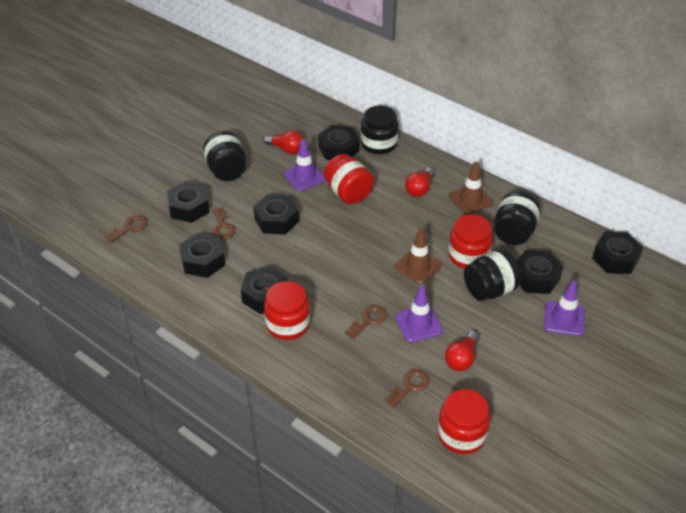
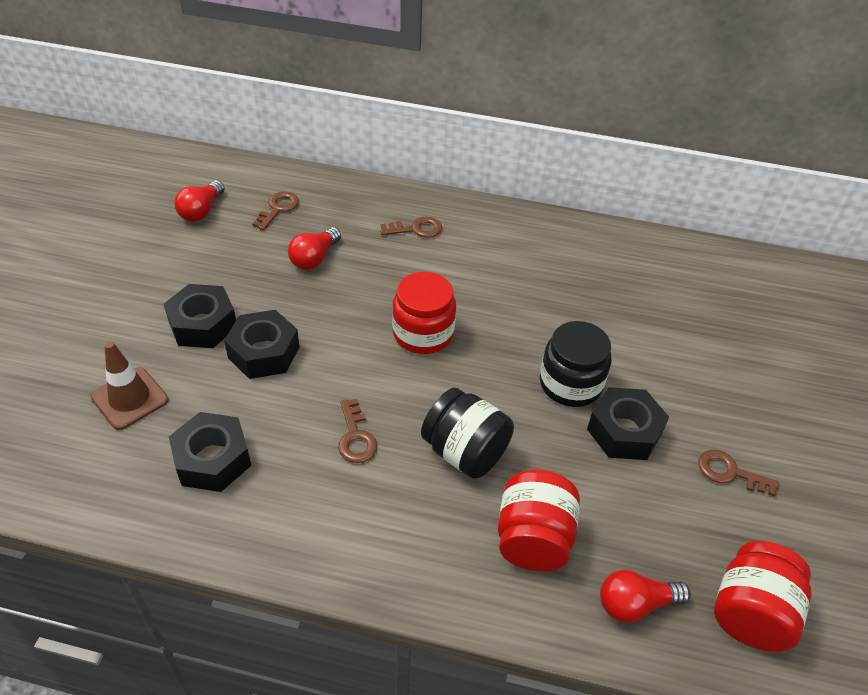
black jar: [203,131,246,181] [361,106,398,154] [464,249,521,301] [494,192,541,245] = 4 -> [421,388,514,479] [540,321,611,407] = 2
black nut: [167,181,210,223] [179,233,225,278] [241,266,288,314] [253,194,299,235] [318,125,360,160] [517,250,563,294] [592,232,643,274] = 7 -> [164,284,236,348] [169,412,251,492] [224,310,300,379] [587,387,669,460] = 4
brown traffic cone: [394,228,442,284] [449,162,494,215] = 2 -> [90,341,169,430] = 1
purple traffic cone: [284,139,326,191] [395,286,443,342] [544,281,585,336] = 3 -> none = 0
red jar: [264,281,310,340] [324,154,374,204] [438,389,490,454] [448,214,493,269] = 4 -> [392,272,456,354] [498,470,580,571] [714,541,812,652] = 3

